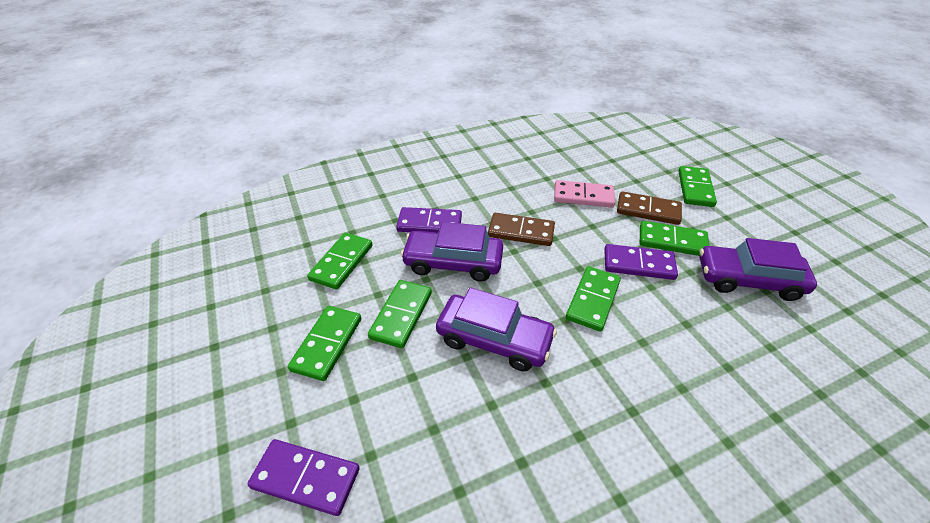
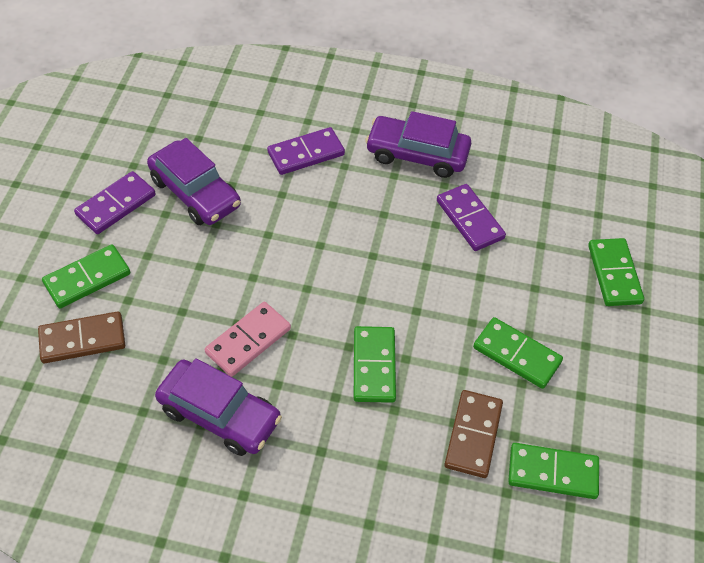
green domino: [288,306,361,381] [307,233,372,290] [368,280,432,348] [566,266,621,332] [640,221,709,256] [678,166,717,207] = 6 -> [42,244,130,308] [354,326,396,403] [473,317,563,389] [508,443,599,499] [588,238,644,306] = 5

